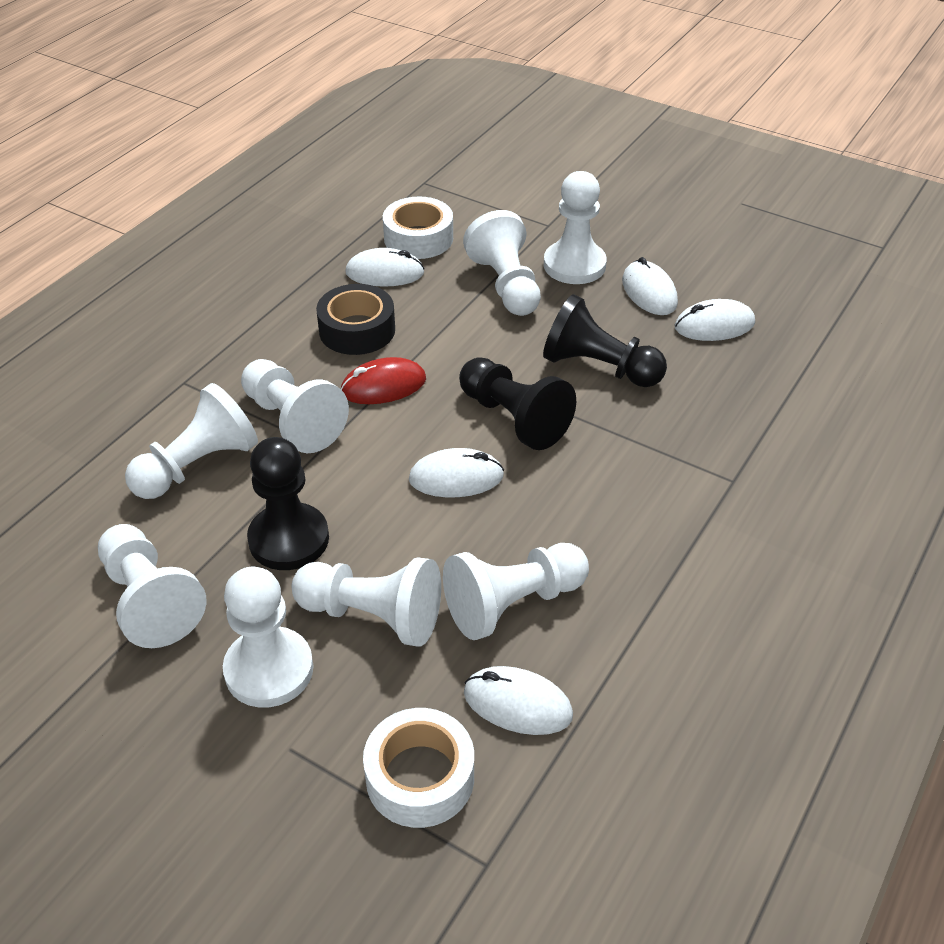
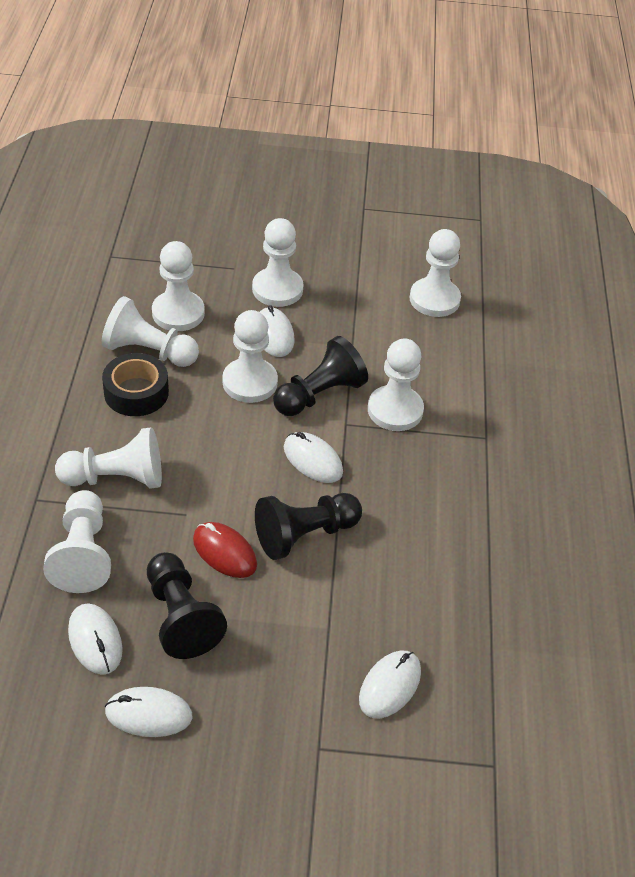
white tape: [363,708,474,828] [383,197,453,259] = 2 -> none = 0

